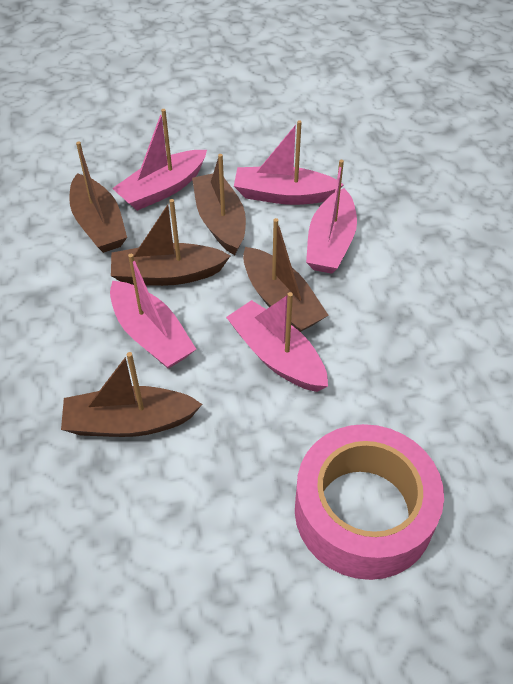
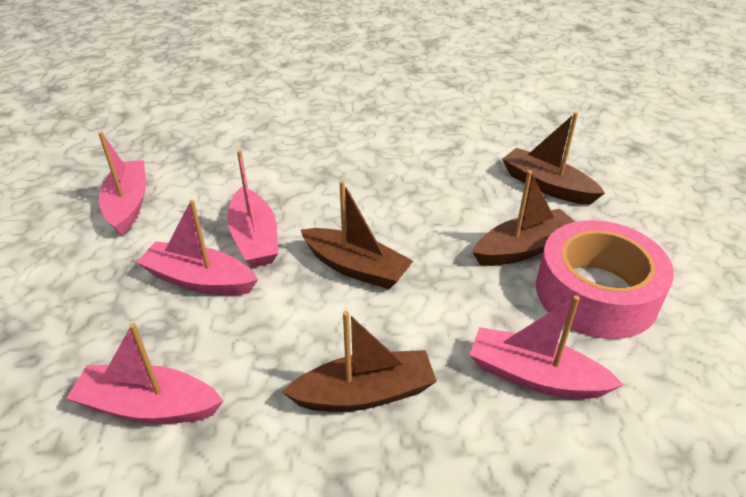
brown boat: [61,352,202,437] [69,141,127,253] [111,199,231,286] [192,154,246,255] [243,218,328,332] = 5 -> [282,311,437,412] [301,181,413,289] [472,170,575,266] [502,112,605,205] = 4

